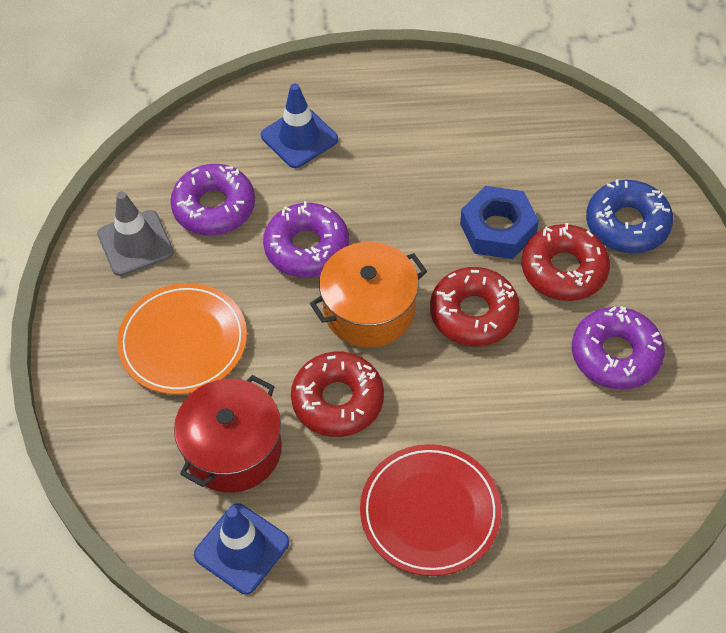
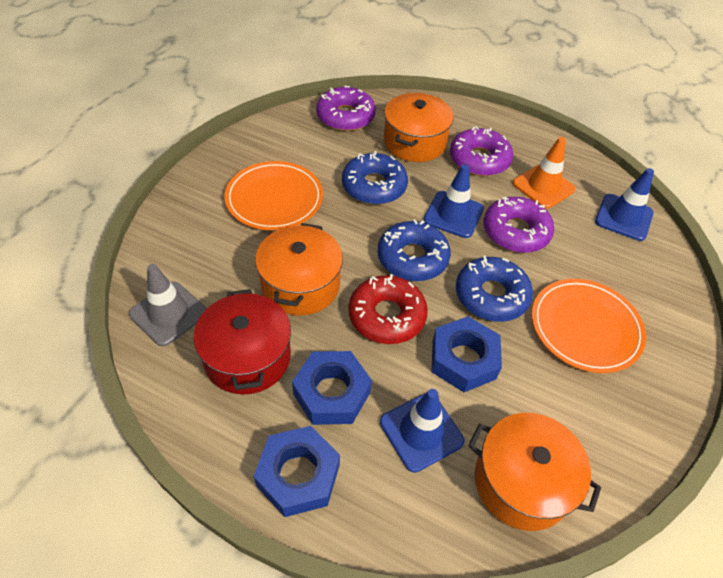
blue donut: [586,179,673,253] = 1 -> [342,151,408,205] [377,219,451,281] [456,256,533,322] = 3
blue nut: [460,186,539,259] = 1 -> [254,426,340,517] [292,351,372,425] [432,316,502,392] = 3
blue traffic cone: [194,504,289,594] [261,83,338,168] = 2 -> [380,389,464,473] [423,164,484,238] [595,168,654,241] = 3
orange plate: [117,283,247,394] = 1 -> [225,161,323,230] [532,279,646,373] = 2
orange pot: [310,242,427,348] = 1 -> [255,223,343,316] [384,93,453,162] [468,413,601,531] = 3
orange traffic cone: none = 0 -> [513,137,576,209] = 1
red donut: [291,351,384,437] [430,267,520,346] [522,223,610,301] = 3 -> [349,274,428,344] = 1
red plate: [360,444,501,576] = 1 -> none = 0

